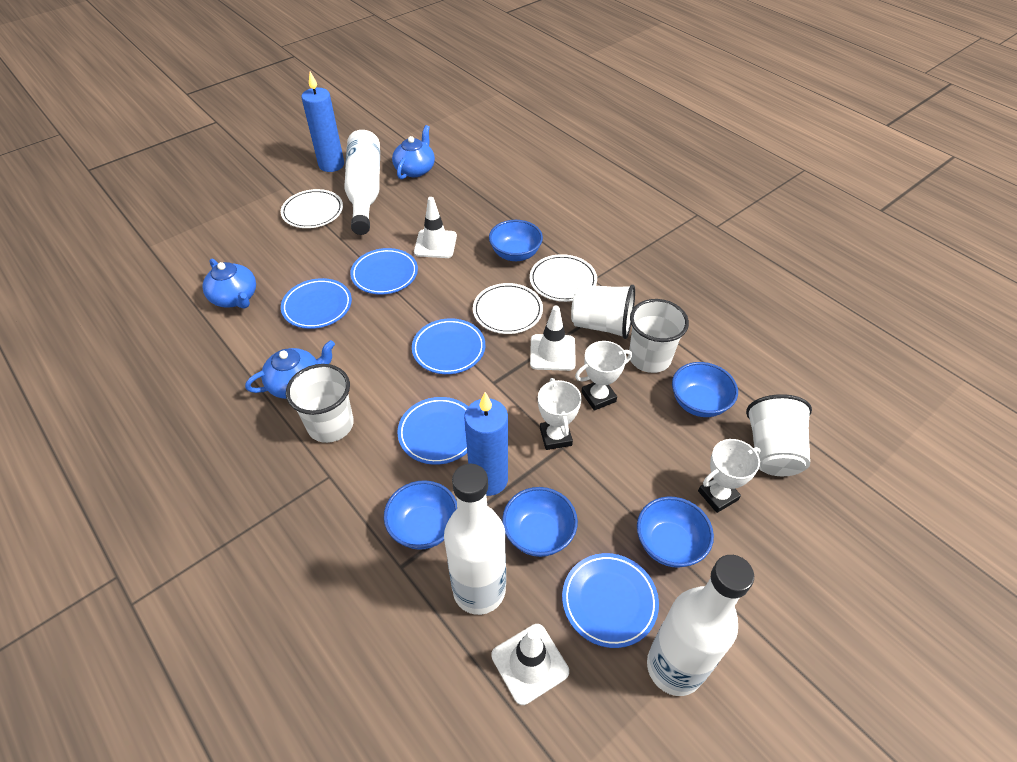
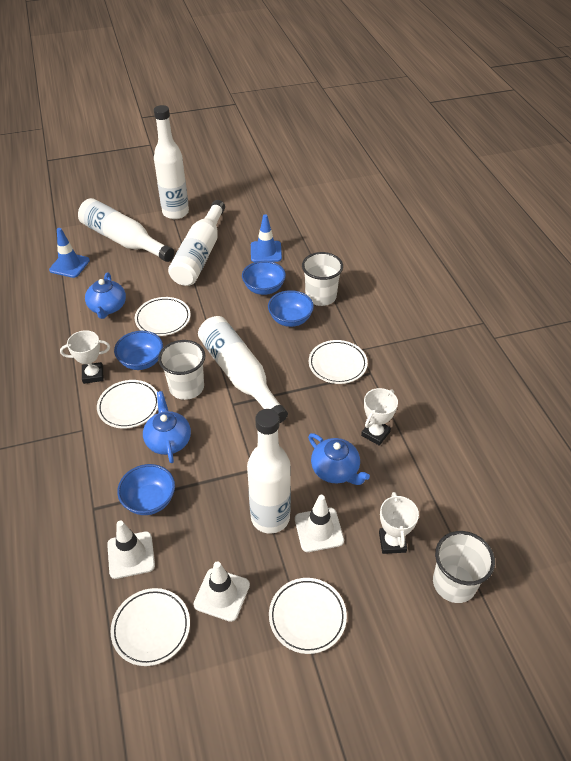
blue bowl: [384,480,457,550] [489,220,543,261] [502,487,578,557] [637,497,714,568] [672,362,738,417] = 5 -> [114,331,163,370] [117,464,175,515] [242,261,286,295] [268,290,314,327] = 4
blue candle: [301,72,344,172] [464,392,508,496] = 2 -> none = 0
blue plate: [281,278,352,329] [350,248,418,295] [397,397,468,465] [412,318,485,374] [562,553,659,648] = 5 -> none = 0
blue traffic cone: none = 0 -> [49,228,90,278] [251,214,282,262] = 2
white bottle: [344,130,380,235] [444,464,506,615] [647,555,754,696] = 3 -> [78,198,174,262] [154,105,189,219] [168,200,225,286] [198,316,288,423] [247,409,291,534] = 5
white cup: [286,364,354,443] [571,285,635,339] [629,299,689,373] [746,394,812,476] = 4 -> [158,340,205,400] [302,252,343,306] [433,531,495,603] = 3
white plate: [281,189,343,228] [473,283,543,334] [530,254,597,302] = 3 -> [97,380,158,429] [111,588,190,666] [135,297,191,336] [269,578,347,654] [309,340,368,384] = 5

